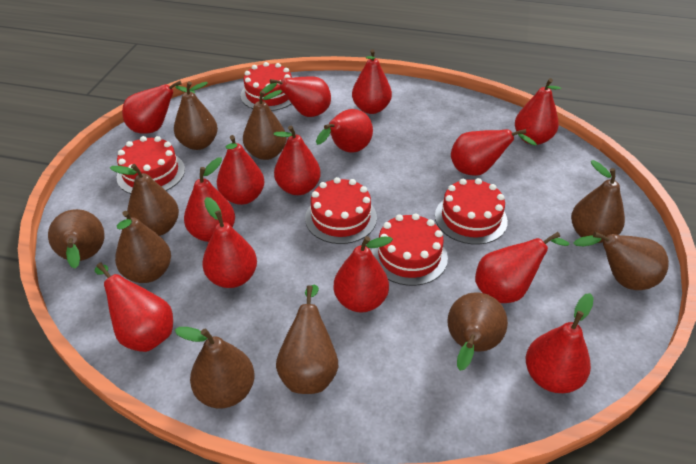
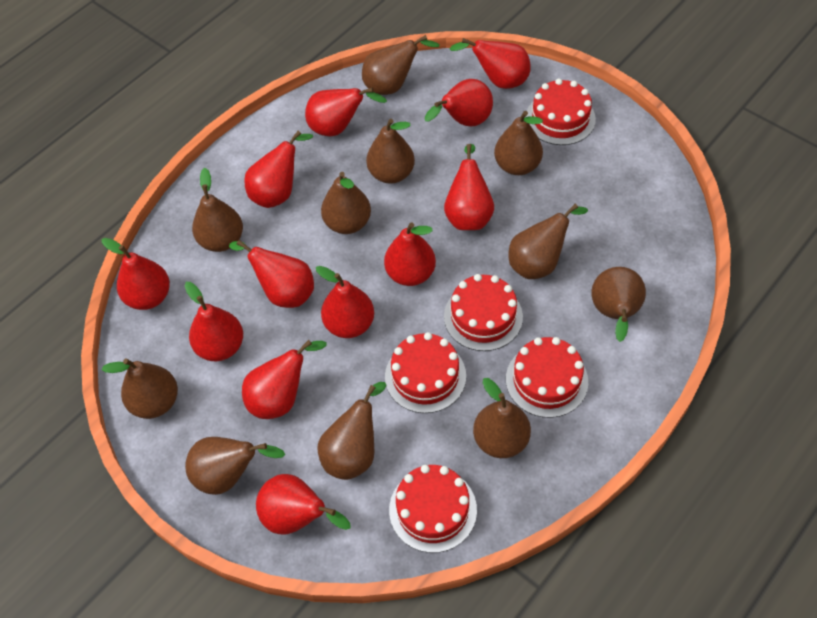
brown pear: [48,209,104,269] [110,164,179,236] [115,211,171,283] [174,81,218,150] [175,327,255,408] [243,90,287,160] [276,285,338,394] [447,292,508,371] [571,160,625,243] [573,232,669,290] = 10 -> [101,358,178,419] [185,437,285,495] [192,168,243,252] [318,382,386,480] [321,172,371,234] [362,35,440,95] [366,119,415,184] [473,378,531,458] [494,111,543,175] [509,204,588,279] [591,267,646,342] = 11
red pear: [95,263,173,352] [122,81,195,134] [184,157,235,242] [202,197,257,288] [217,135,264,205] [260,76,331,117] [273,126,321,195] [316,109,373,153] [334,236,393,312] [352,49,392,114] [451,129,537,176] [475,232,570,303] [515,78,561,145] [526,293,594,393] = 14 -> [101,238,170,310] [185,282,243,361] [229,240,314,308] [242,340,327,419] [244,131,313,208] [256,474,351,534] [305,88,387,136] [316,266,374,338] [384,223,436,286] [425,79,493,126] [444,144,494,230] [449,38,531,89] = 12

